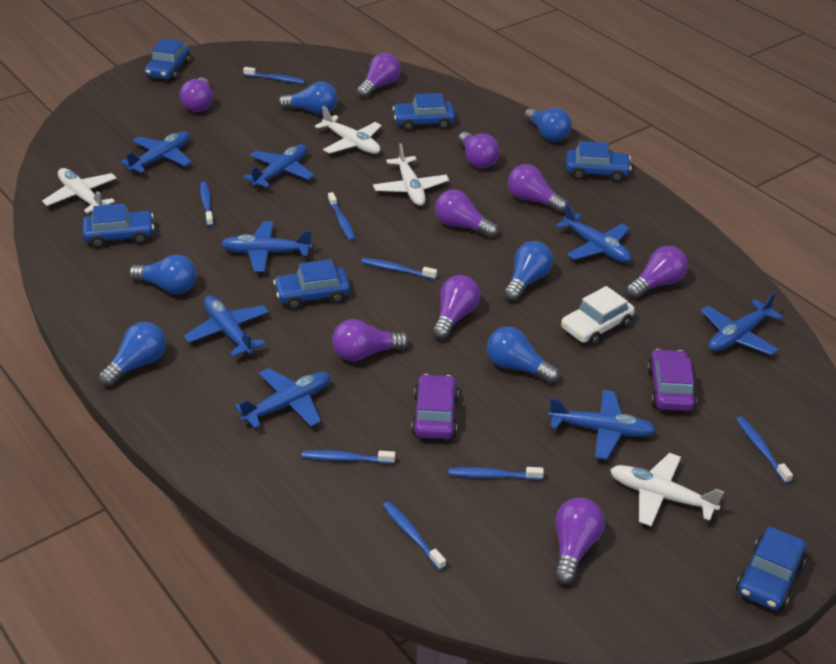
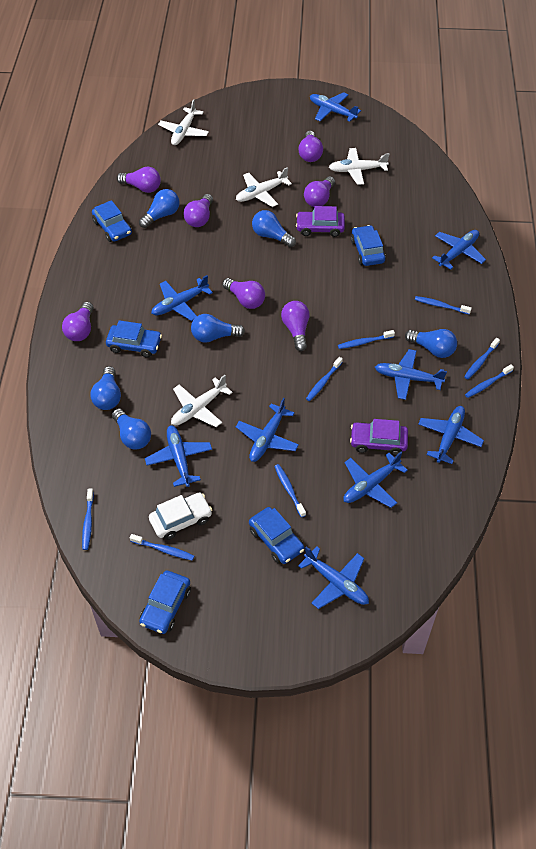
blue car: [83,203,154,248] [145,38,190,81] [273,259,350,309] [392,93,455,131] [566,141,632,182] [736,526,806,610] = 6 -> [92,200,132,242] [106,320,162,358] [139,571,191,634] [249,507,304,564] [350,225,386,266] = 5
blue plane: [121,131,192,173] [184,296,269,357] [221,221,312,272] [234,368,330,428] [243,144,314,188] [548,390,656,460] [556,204,631,263] [701,292,783,355] = 8 -> [145,425,212,487] [151,275,213,321] [236,398,299,462] [298,546,369,609] [310,92,361,122] [343,452,408,508] [375,349,447,400] [418,406,484,464] [432,230,486,270] = 9
purple light bulb: [180,77,213,112] [332,319,409,361] [357,53,401,98] [432,275,480,339] [435,190,498,238] [458,132,500,168] [508,164,568,213] [554,498,605,585] [626,246,688,299] = 9 -> [62,302,94,341] [117,167,161,193] [184,194,213,227] [222,278,265,309] [281,301,310,351] [298,131,323,162] [304,176,335,207] = 7

